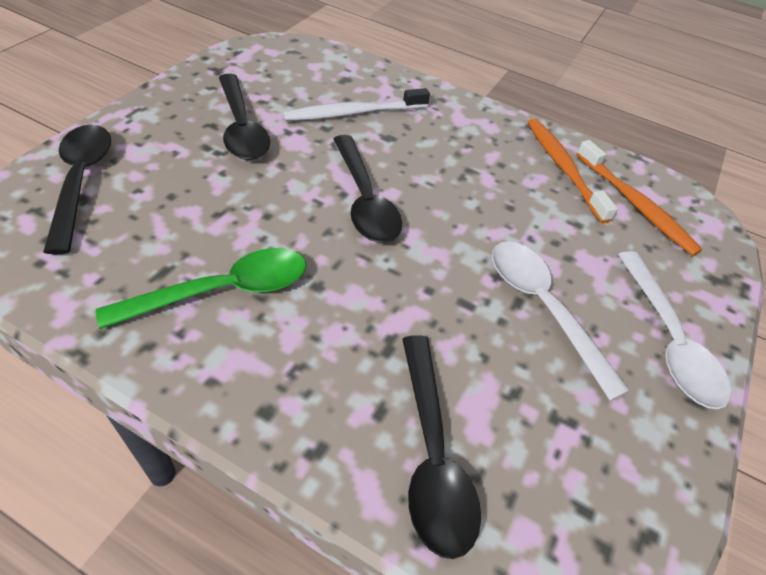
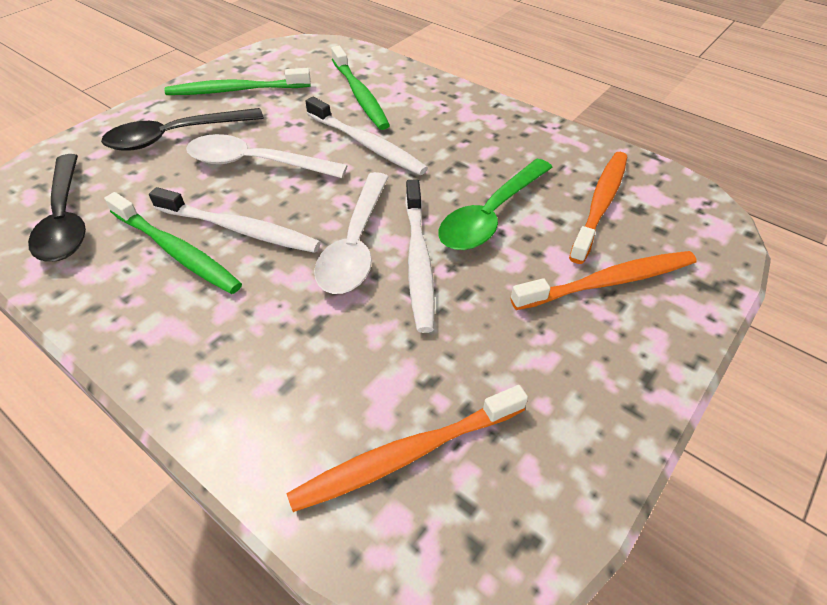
black spoon: [43,124,111,254] [219,74,270,160] [333,135,402,243] [402,335,481,559] = 4 -> [28,154,86,262] [101,108,264,151] = 2
green toothbrush: none = 0 -> [104,192,242,294] [165,68,311,95] [331,46,390,130] = 3
orange toothbrush: [528,118,618,223] [576,140,702,256] = 2 -> [287,385,528,512] [511,251,697,310] [569,152,627,264] = 3
white toothbrush: [283,88,430,121] = 1 -> [149,187,321,253] [305,97,428,175] [405,179,435,333] = 3

